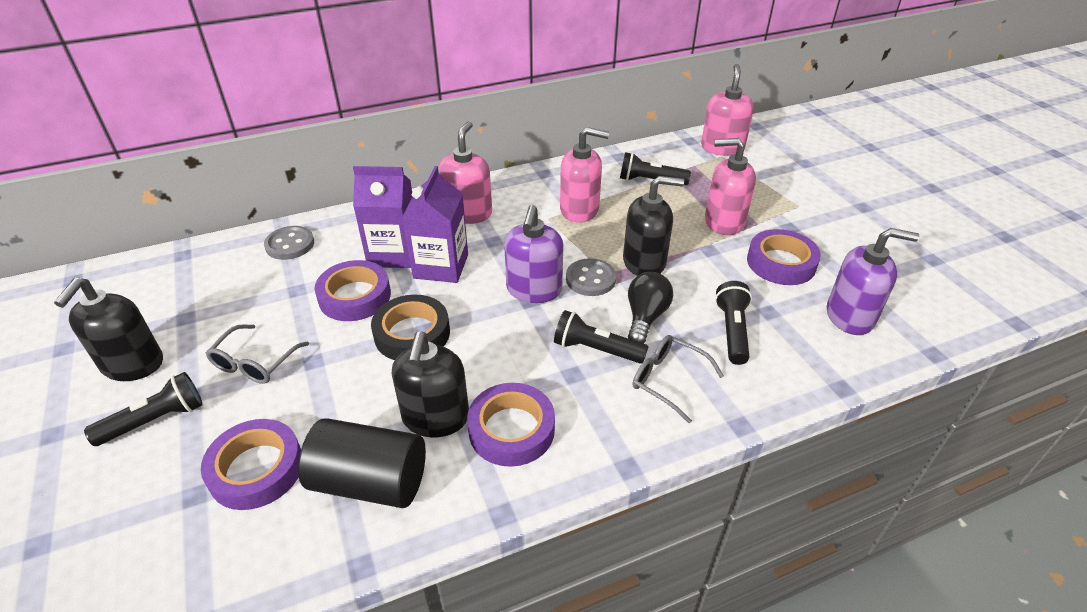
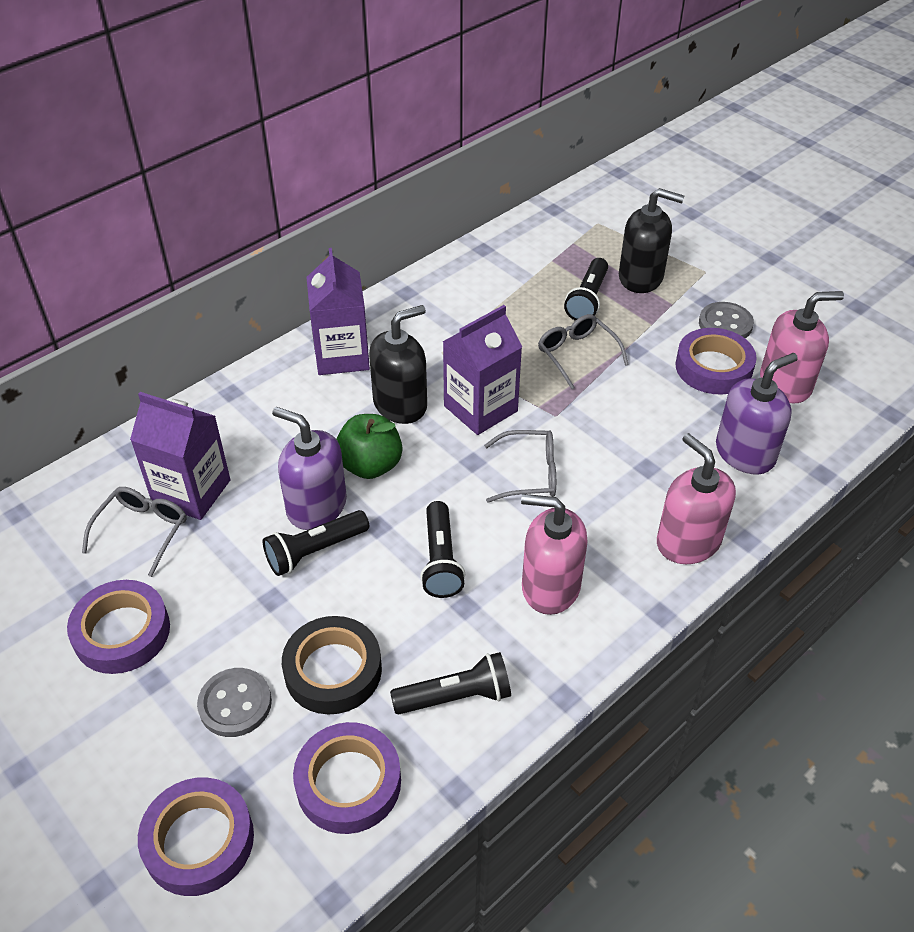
black cylinder: [298,418,426,508] = 1 -> none = 0
black light bulb: [628,272,673,344] = 1 -> none = 0
black soap dispenser: [54,278,163,381] [392,331,469,437] [623,176,684,276] = 3 -> [369,305,427,424] [619,188,684,293] = 2
green apple: none = 0 -> [337,414,402,479] = 1
grey glasses: [206,324,309,384] [633,335,724,423] = 2 -> [82,487,187,577] [484,430,556,503] [538,314,629,389] = 3
pink soap dispenser: [439,121,492,224] [560,127,609,223] [701,64,754,156] [705,138,756,235] = 4 -> [521,494,588,615] [657,433,736,564] [760,291,844,404] = 3
purple carton: [353,166,413,268] [402,166,468,283] = 2 -> [130,392,230,520] [306,248,370,375] [443,305,522,435] = 3

